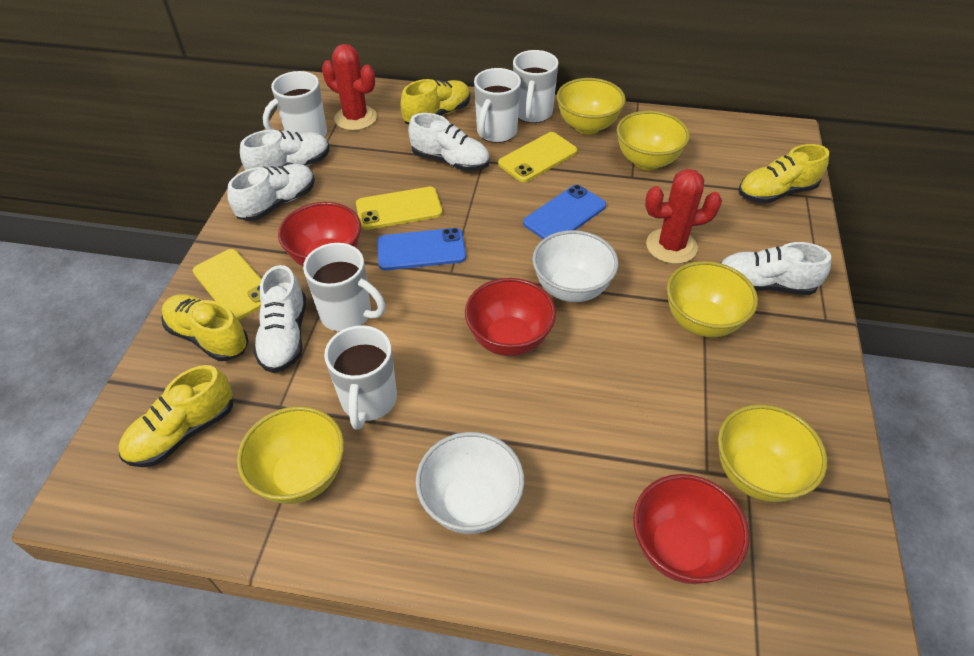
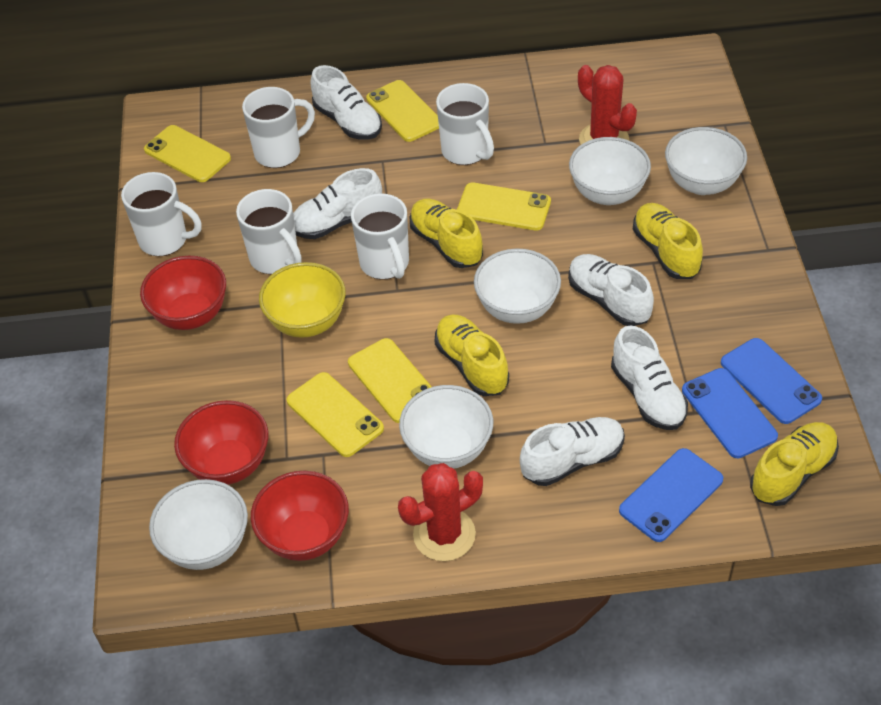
blue phone: [377,228,466,270] [523,185,606,239] = 2 -> [619,448,723,542] [682,368,778,458] [721,338,822,424] = 3
white bowl: [415,432,524,534] [532,230,618,302] = 2 -> [149,479,248,570] [399,385,493,469] [474,249,561,324] [569,137,651,205] [665,127,747,195] = 5
yellow bowl: [237,406,344,504] [557,78,626,134] [617,111,690,170] [667,261,758,337] [718,404,827,502] = 5 -> [259,262,346,338] = 1
yellow phone: [193,249,262,320] [356,187,442,230] [498,132,577,182] = 3 -> [144,125,231,182] [286,372,384,457] [348,338,432,423] [366,80,439,142] [457,182,551,230] = 5

